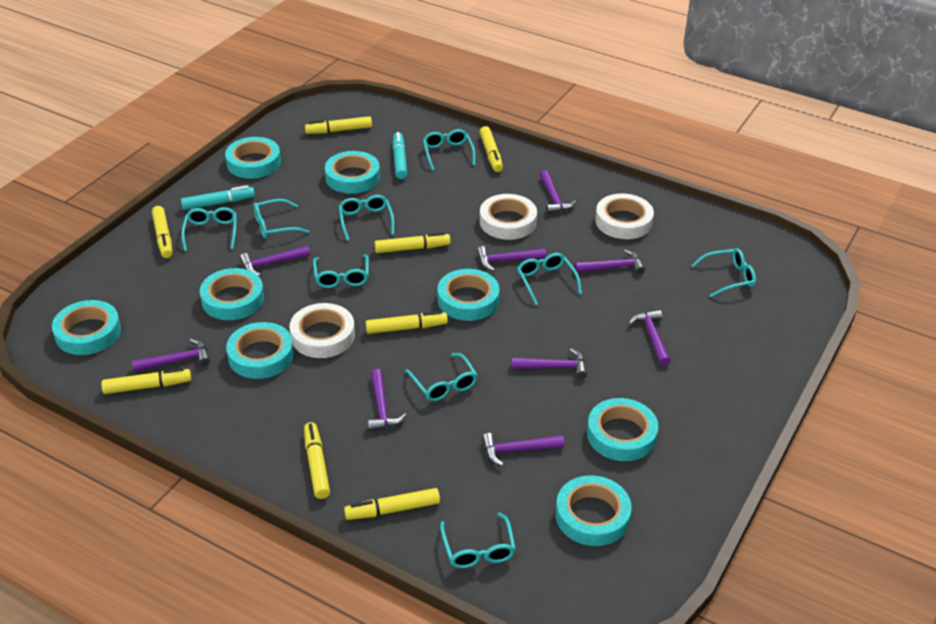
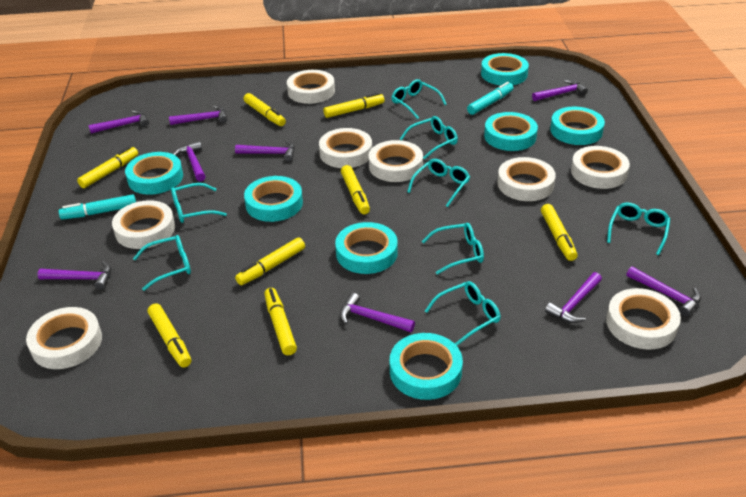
turquoise glasses: [181,207,237,251] [253,199,309,239] [313,254,369,288] [339,195,394,241] [405,353,478,401] [423,129,476,170] [440,512,516,568] [517,253,582,305] [691,248,756,297] = 9 -> [133,235,191,291] [171,183,227,223] [392,79,447,119] [400,116,458,160] [407,159,470,207] [421,223,484,275] [425,281,501,346] [607,202,670,255] = 8
turquoise tape: [52,300,121,355] [200,268,264,320] [225,137,281,178] [226,322,294,379] [325,151,380,194] [437,269,500,321] [556,475,632,546] [587,398,658,461] = 8 -> [125,152,183,195] [244,176,303,222] [335,222,398,274] [390,333,463,400] [481,53,529,86] [484,112,538,151] [550,107,605,145] = 7
white tape: [290,303,355,358] [480,194,537,240] [595,193,654,239] = 3 -> [26,307,102,369] [112,200,175,249] [287,70,335,104] [319,128,372,168] [369,140,423,182] [497,157,556,201] [571,146,630,189] [606,288,681,349] = 8

